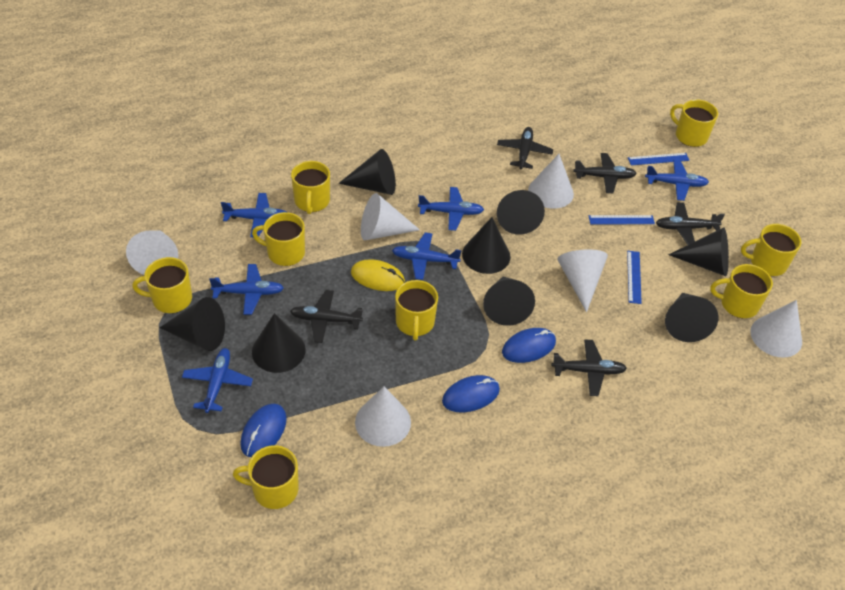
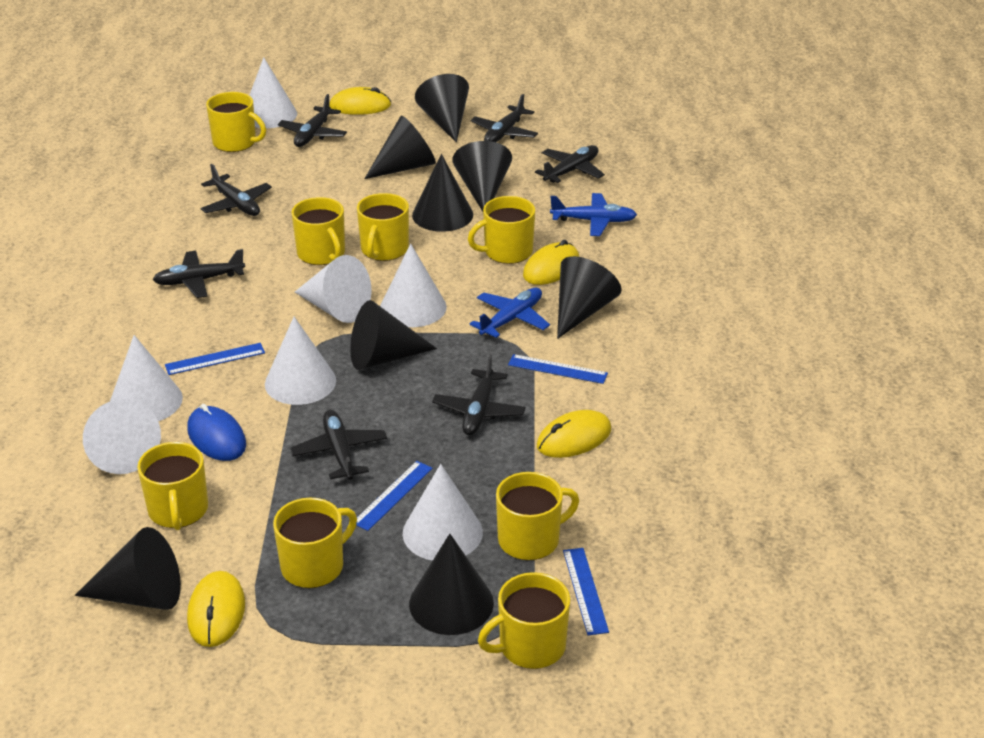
black plane: [290,290,363,343] [497,127,553,169] [552,340,627,396] [573,153,637,193] [656,202,725,245] = 5 -> [153,249,245,298] [200,164,272,216] [278,94,347,147] [290,410,387,480] [432,354,526,436] [470,94,538,142] [535,145,605,183] = 7
blue mouse: [240,404,287,457] [442,375,500,412] [502,328,556,363] = 3 -> [187,404,246,461] = 1
blue plane: [182,348,253,413] [209,264,284,315] [221,193,287,237] [392,233,462,280] [418,187,484,231] [645,160,709,201] = 6 -> [469,288,550,338] [550,193,637,236] = 2
blue ruler: [589,215,655,224] [627,251,642,304] [628,153,690,165] = 3 -> [165,343,265,375] [356,461,433,531] [508,354,608,384] [563,548,609,635] = 4
white cone: [126,231,179,275] [355,387,411,447] [361,193,420,240] [528,154,574,209] [557,250,608,312] [751,300,802,358] = 6 -> [83,399,161,474] [110,335,183,421] [249,57,297,128] [265,317,336,405] [295,255,372,323] [380,244,447,327] [402,464,483,561] = 7
yellow mouse: [351,259,405,291] = 1 -> [187,571,245,647] [329,87,391,115] [523,240,579,285] [537,410,611,458] = 4

